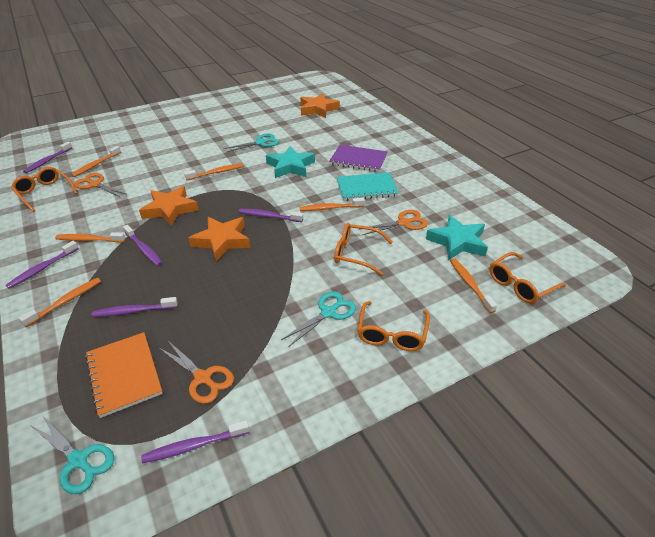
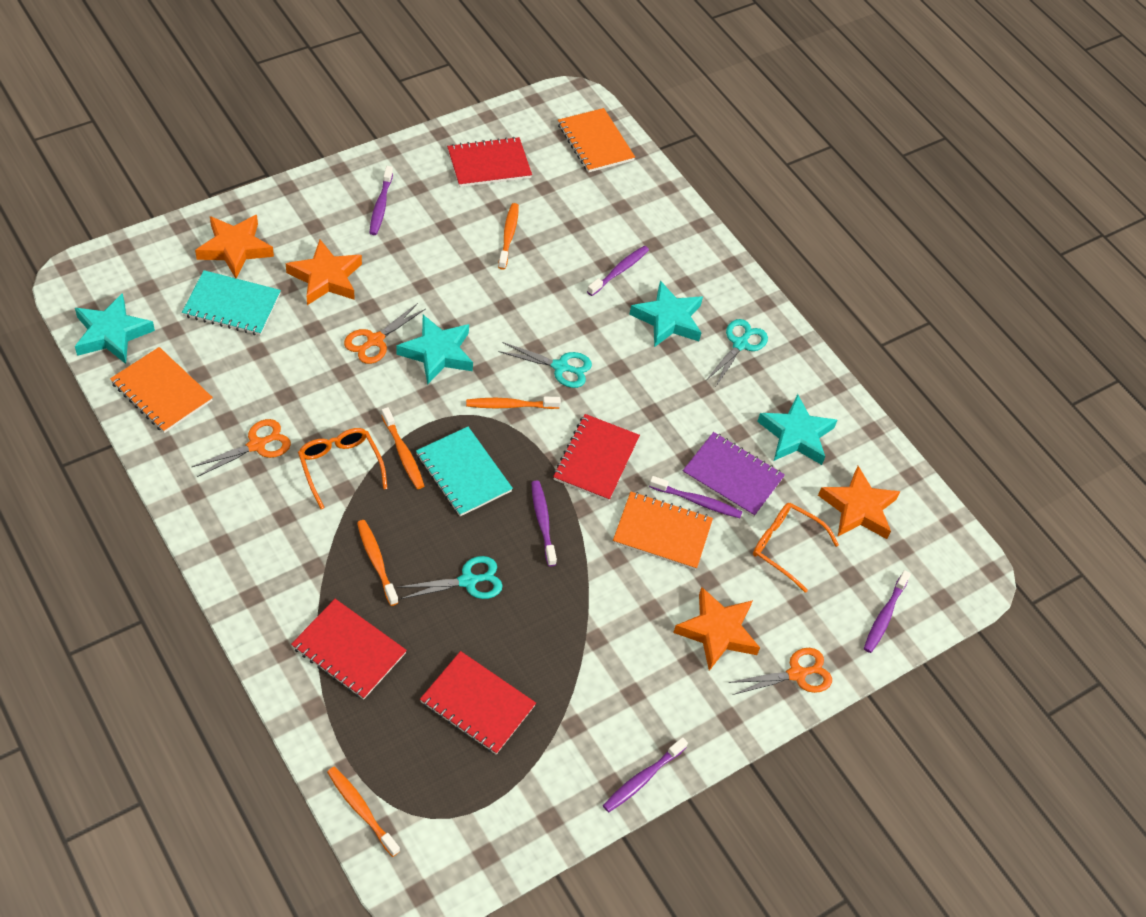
orange glasses: [11,167,77,212] [334,223,393,275] [357,301,430,351] [489,252,566,304] = 4 -> [298,428,388,509] [753,503,839,593] = 2
orange notebook: [85,332,163,418] = 1 -> [110,347,213,433] [558,108,635,173] [613,492,713,570] = 3
orange star: [139,186,199,226] [188,217,251,261] [300,93,340,118] = 3 -> [195,215,274,278] [286,240,362,305] [673,587,760,671] [818,466,901,539] = 4
orange toothbrush: [19,278,101,327] [55,232,126,242] [71,146,121,177] [184,163,244,180] [299,198,365,211] [450,258,497,313] = 6 -> [327,767,400,857] [357,520,398,606] [381,407,424,489] [466,397,561,409] [498,203,519,270] = 5
red notebook: none = 0 -> [291,599,407,700] [420,651,536,754] [447,137,532,187] [553,414,640,501] = 4
turquoise notebook: [337,172,399,201] = 1 -> [182,270,281,336] [416,427,513,516] = 2
turquoise star: [266,146,315,178] [426,215,488,261] = 2 -> [75,293,155,364] [397,315,473,385] [629,281,703,347] [757,394,837,465] = 4

